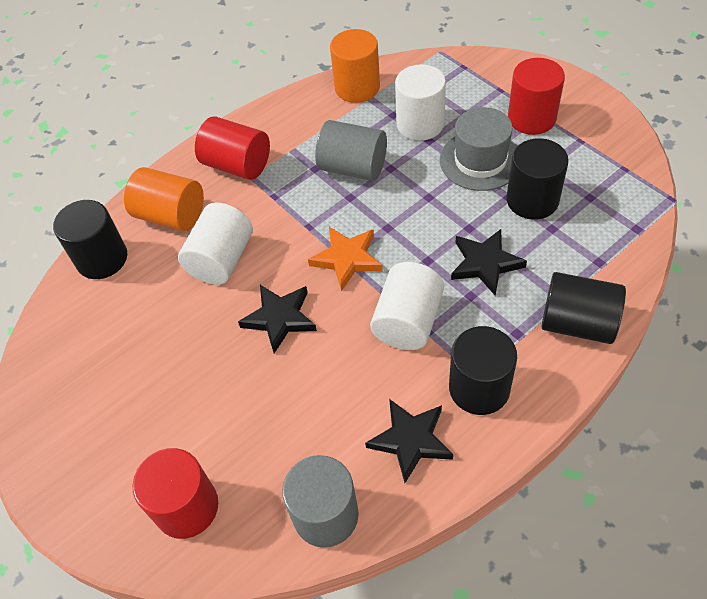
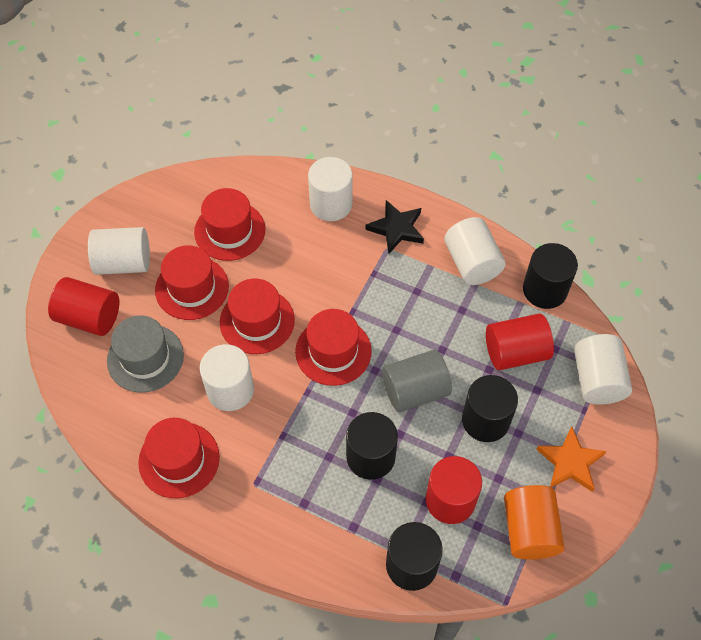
black star: [238,285,317,353] [365,399,453,483] [451,229,527,296] = 3 -> [365,200,424,254] = 1
grey cylinder: [282,455,359,548] [315,120,387,181] = 2 -> [382,350,452,412] = 1
orange cylinder: [124,167,204,231] [330,29,380,103] = 2 -> [504,485,565,560] = 1
red hat: none = 0 -> [138,418,220,498] [155,245,229,320] [194,188,265,261] [220,278,295,354] [295,309,372,386] = 5
white cylinder: [178,202,253,285] [370,262,444,350] [395,64,446,141] = 3 -> [88,227,150,275] [200,344,254,411] [308,157,353,221] [444,217,506,285] [574,334,632,405] = 5

